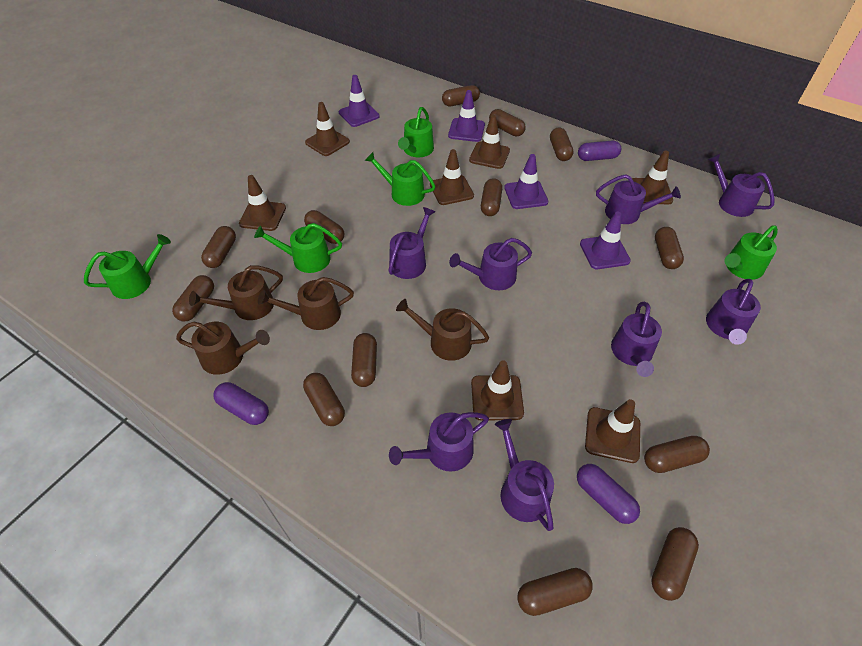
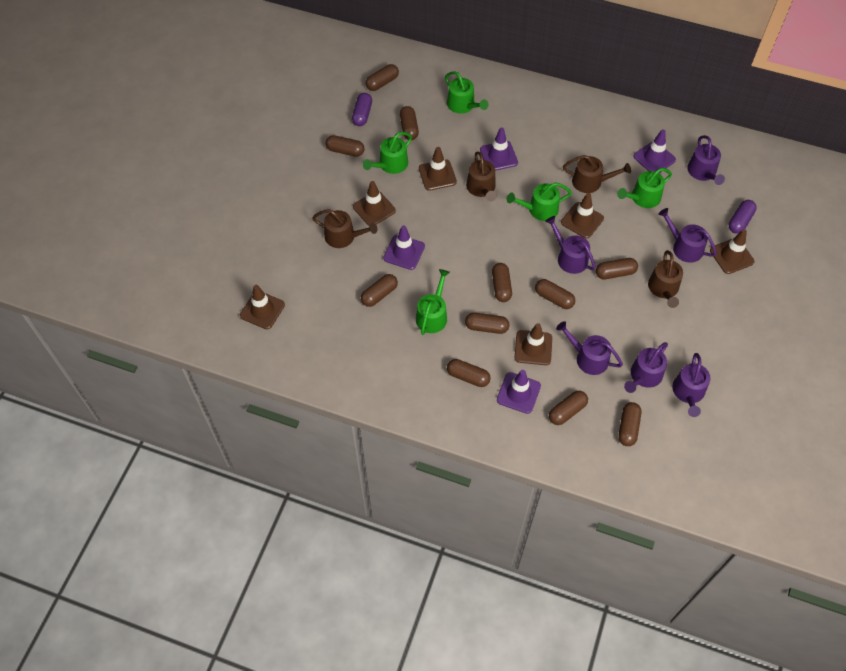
brown capsule: [172,275,214,322] [201,226,236,268] [303,373,345,426] [304,210,344,244] [351,333,377,387] [442,85,480,106] [481,178,502,216] [489,109,526,136] [517,568,593,616] [550,127,573,161] [644,436,710,473] [651,527,699,601] [655,227,684,269] = 13 -> [326,135,365,157] [361,274,398,307] [366,64,399,91] [400,106,419,140] [447,359,491,387] [465,313,509,334] [492,263,512,302] [535,279,575,309] [549,391,588,425] [596,258,638,279] [618,402,642,446] = 11
brown traffic cone: [239,175,286,231] [305,102,350,156] [430,149,474,205] [469,115,510,169] [471,361,524,421] [585,399,640,463] [632,151,673,204] = 7 -> [240,285,285,329] [353,181,396,226] [419,147,457,191] [515,323,552,365] [561,193,604,239] [710,229,754,274] = 6
purple capsule: [213,382,269,425] [577,464,640,524] [578,141,621,161] = 3 -> [352,93,372,126] [729,200,757,234] = 2
purple watering can: [388,207,435,279] [389,412,489,471] [449,238,532,290] [495,419,554,531] [596,174,681,224] [611,302,662,377] [706,279,761,345] [708,154,774,217] = 8 -> [545,216,596,274] [556,321,623,375] [624,342,668,393] [658,208,717,263] [672,353,710,417] [687,135,725,185] = 6

